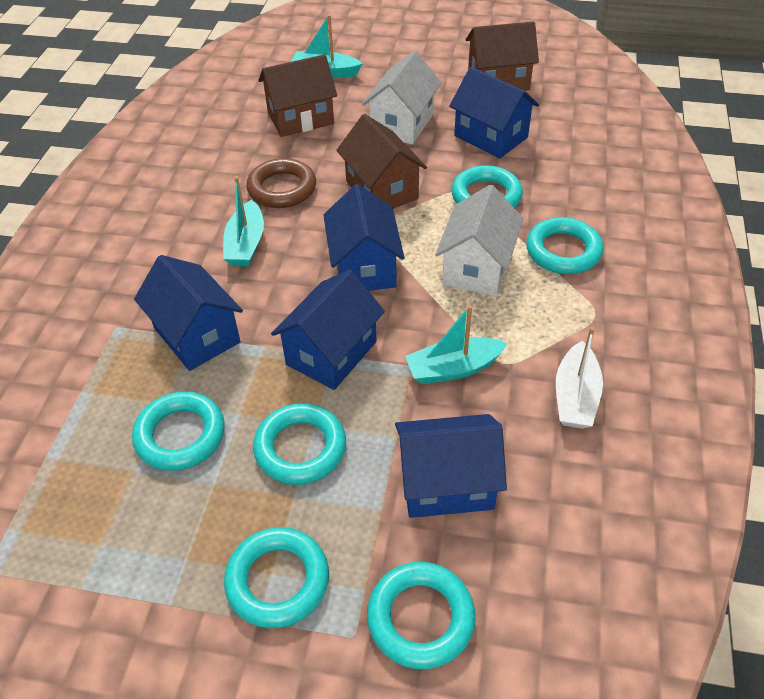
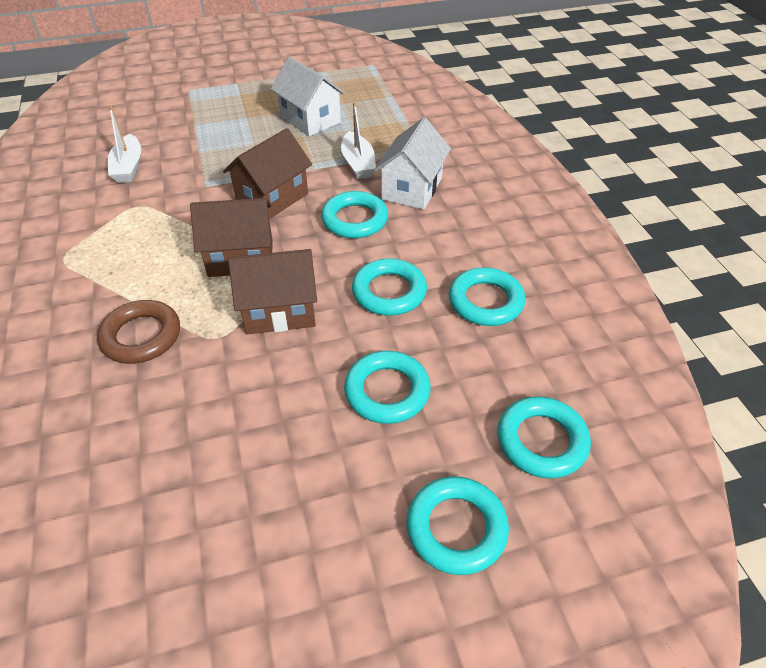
blue house: [134,255,243,371] [271,269,385,390] [323,184,405,291] [395,414,507,518] [449,67,539,158] = 5 -> none = 0
turquoise boat: [223,176,264,267] [291,15,363,78] [405,305,508,384] = 3 -> none = 0
white boat: [556,327,603,429] = 1 -> [108,105,141,183] [341,102,376,179] = 2

